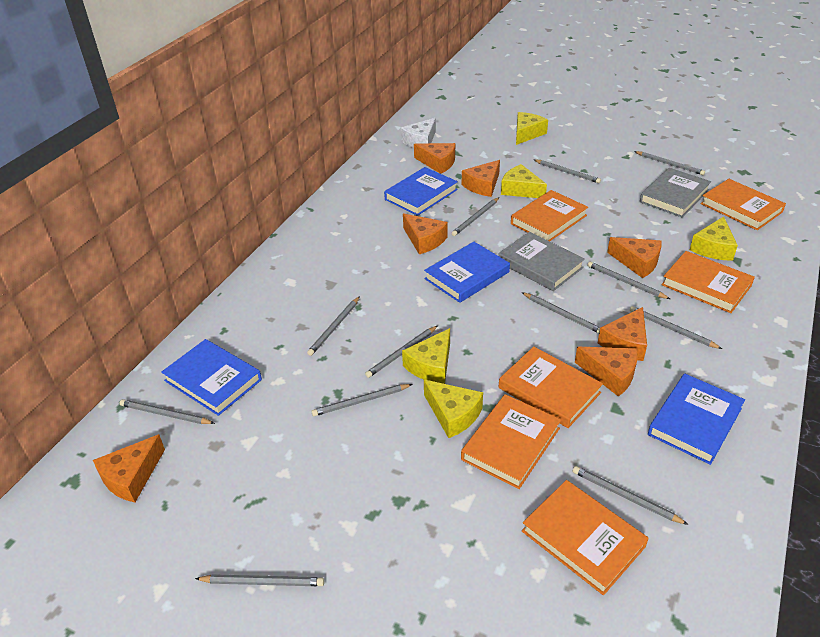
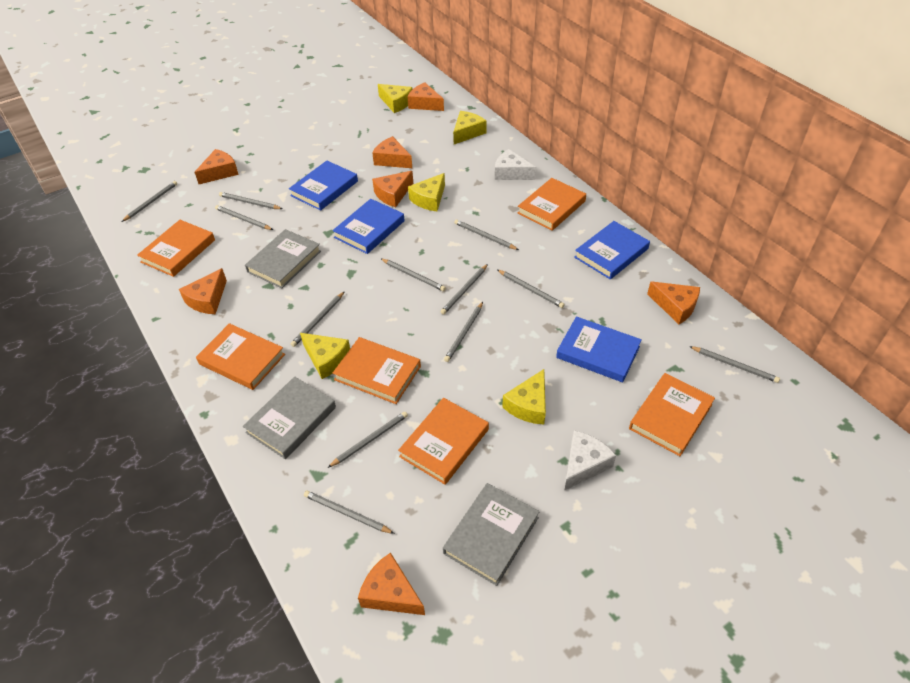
grey book: [498,232,585,291] [640,168,711,218] = 2 -> [243,376,336,459] [245,229,321,288] [443,483,539,586] = 3
white cheese: [401,118,436,148] = 1 -> [495,149,536,180] [564,430,616,491] = 2

